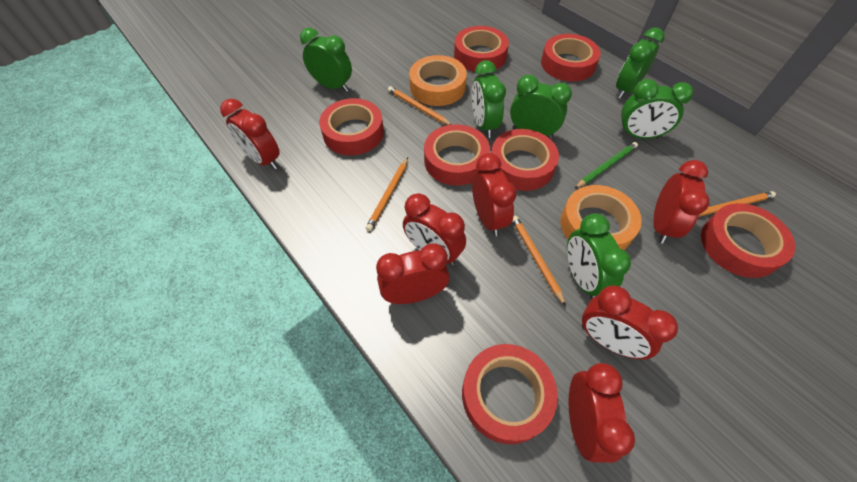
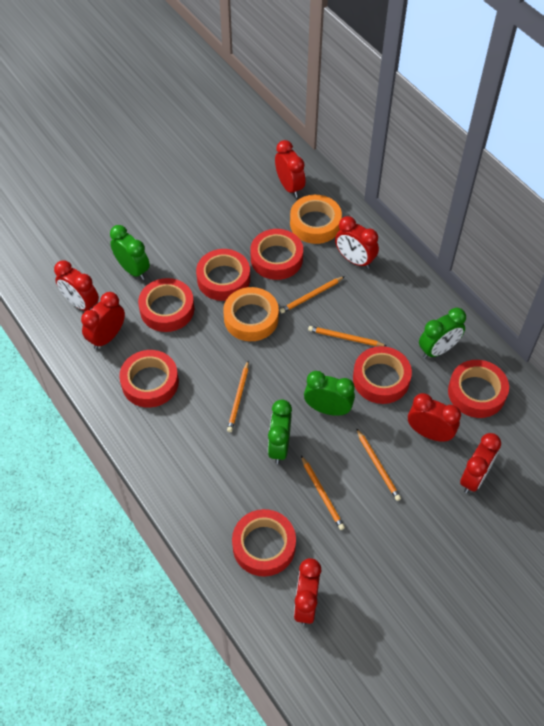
green clock: [300,28,352,92] [472,60,506,138] [510,75,572,139] [567,213,631,299] [616,27,664,99] [618,79,693,139] = 6 -> [110,225,150,280] [268,399,292,464] [304,371,355,416] [419,308,466,359] = 4
green pencil: [574,142,638,189] = 1 -> none = 0
orange pencil: [365,158,408,231] [388,86,452,125] [512,216,566,306] [699,191,776,217] = 4 -> [227,361,249,432] [280,276,345,313] [301,456,345,530] [308,326,387,346] [356,428,401,501] = 5

